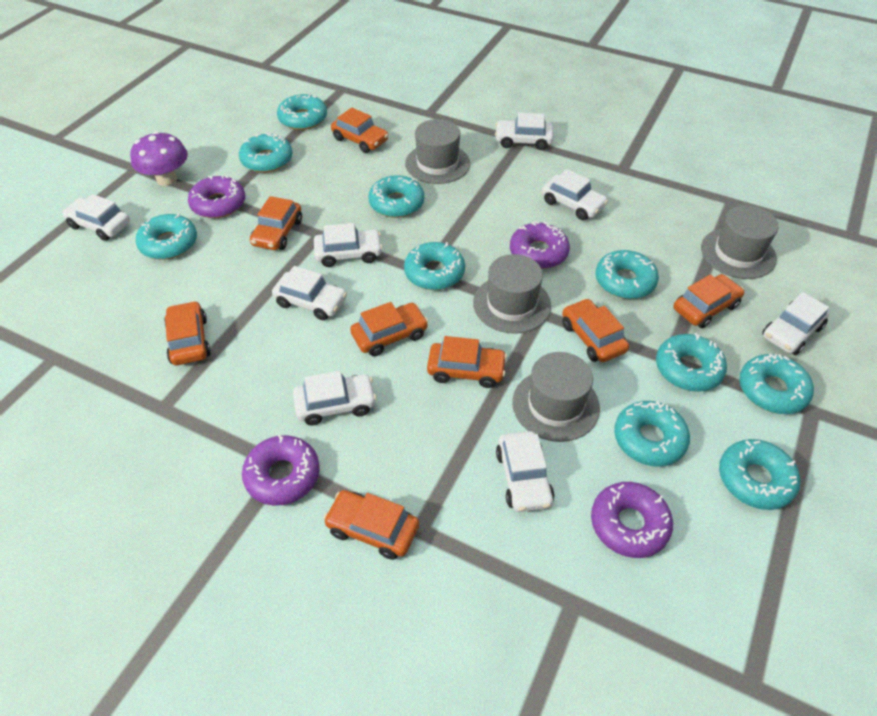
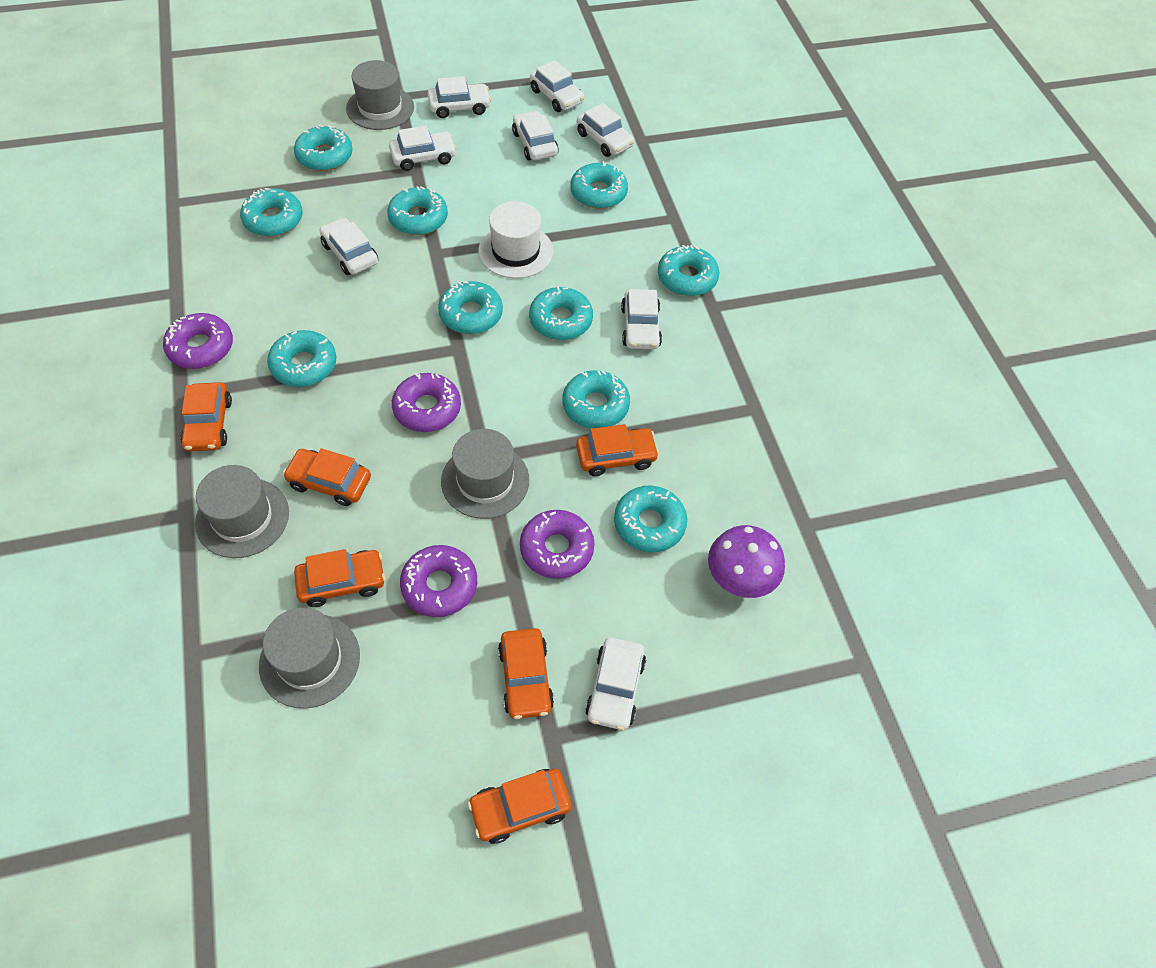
orange car: [164,301,211,365] [250,196,302,250] [323,490,419,560] [331,108,389,153] [350,302,428,356] [427,336,507,388] [562,298,629,362] [674,274,744,328] = 8 -> [180,382,232,451] [283,448,371,506] [294,549,385,607] [468,769,571,844] [498,628,554,719] [576,424,659,476] = 6
white hat: none = 0 -> [478,201,553,279] = 1

